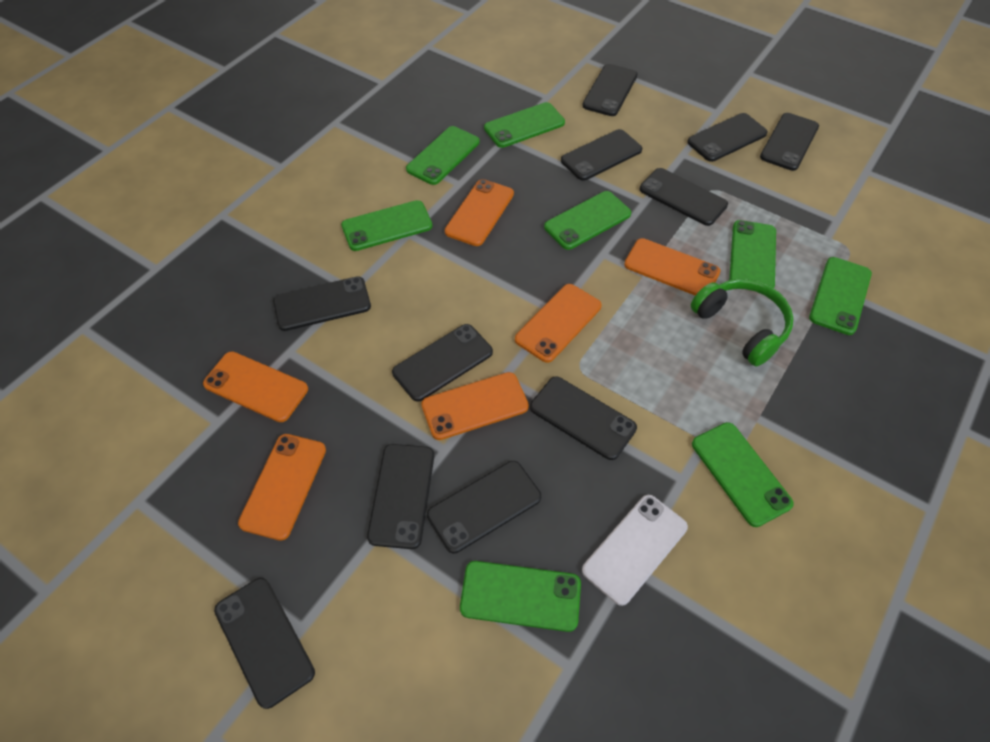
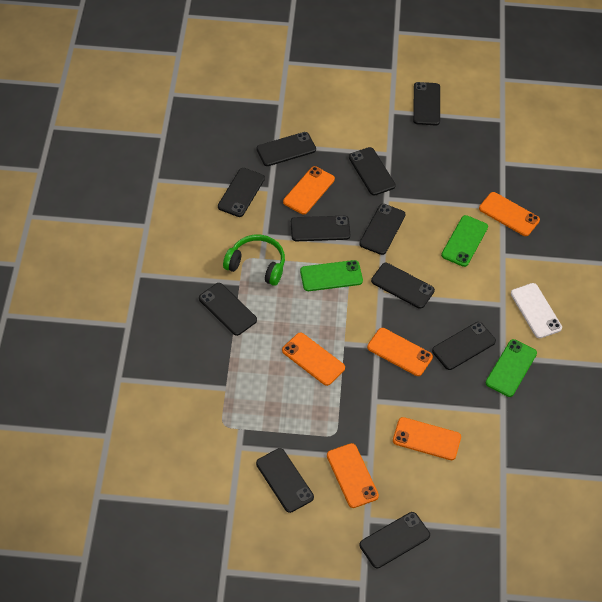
green phone: [341,200,433,251] [406,126,480,185] [460,561,581,632] [484,102,565,148] [544,191,631,250] [692,422,794,527] [729,220,776,288] [809,257,872,335] = 8 -> [300,260,363,291] [441,215,488,267] [486,339,537,397] = 3

